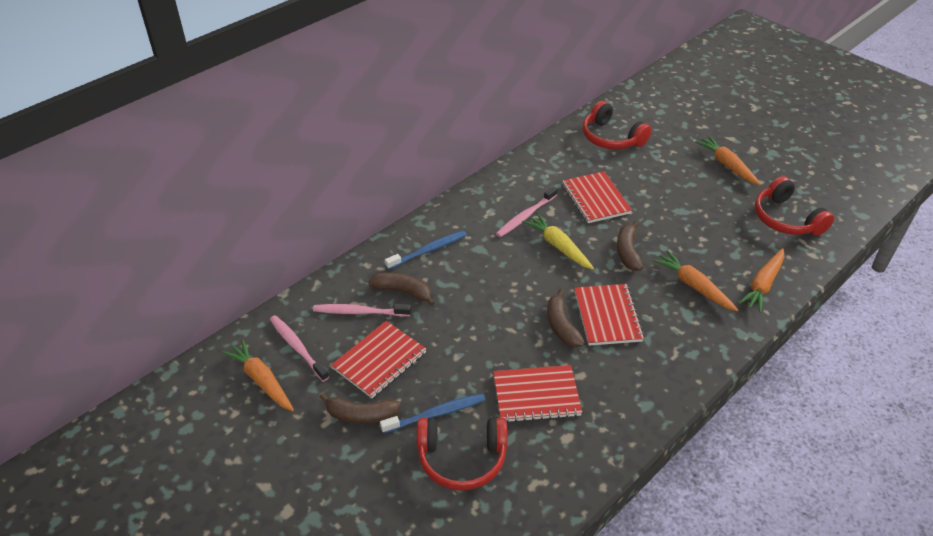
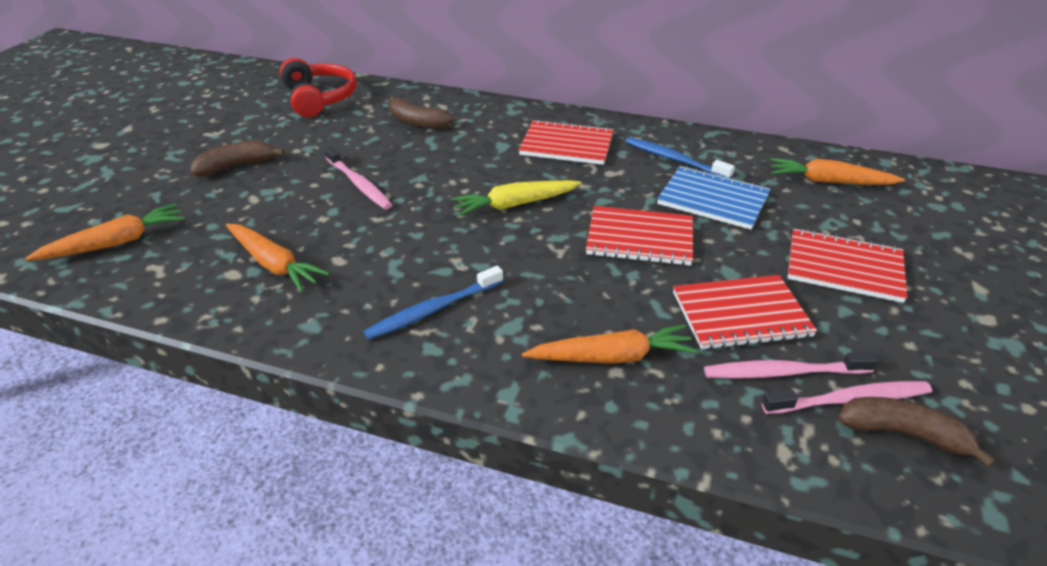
blue notebook: none = 0 -> [657,166,770,230] = 1
brown banana: [319,393,401,424] [368,273,435,306] [547,289,585,348] [617,221,643,271] = 4 -> [191,140,285,176] [389,96,454,129] [838,397,995,467] = 3
red headphones: [417,417,507,491] [583,101,652,150] [755,176,834,236] = 3 -> [280,58,357,117] = 1

